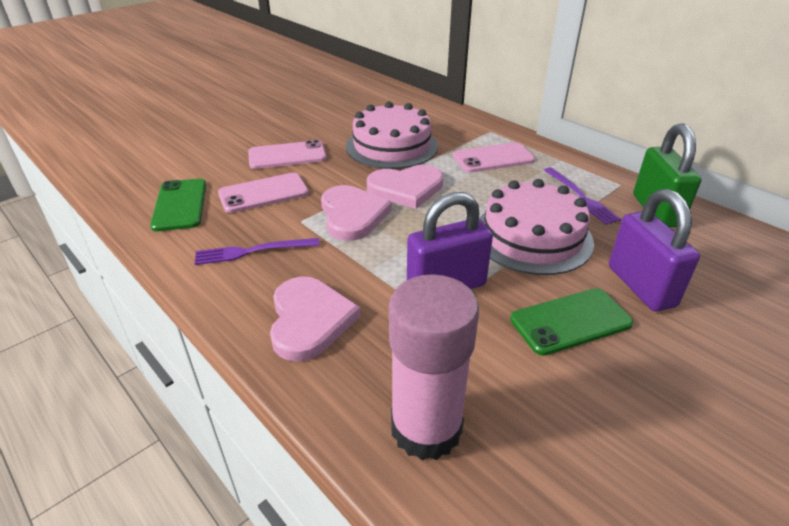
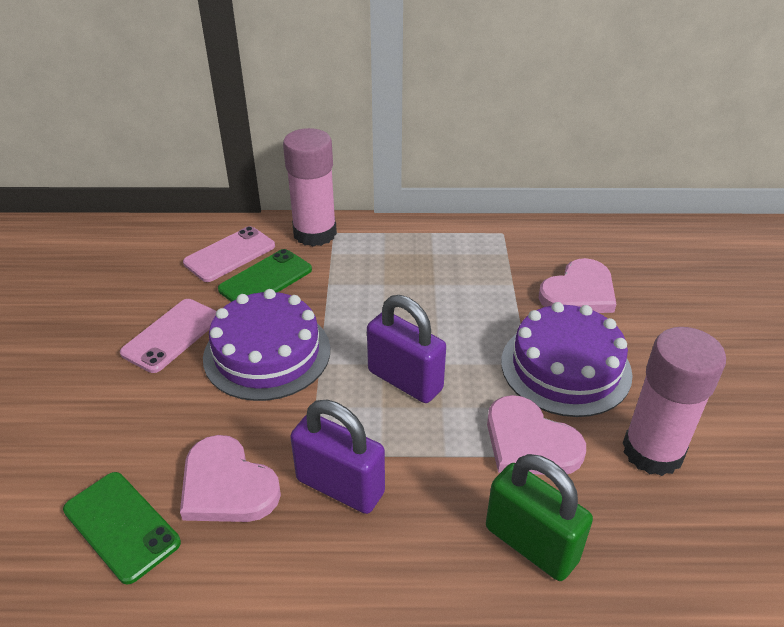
pink cake: [346,102,438,169] [479,179,594,275] = 2 -> none = 0
pink glue stick: [389,274,479,460] = 1 -> [283,128,337,247] [623,327,726,476] = 2
pink phone: [218,173,308,213] [248,140,326,169] [453,142,535,173] = 3 -> [120,299,216,373] [183,226,275,282] = 2
purple cake: none = 0 -> [203,289,330,401] [501,302,633,417] = 2
purple fork: [195,238,320,265] [544,168,621,225] = 2 -> none = 0

